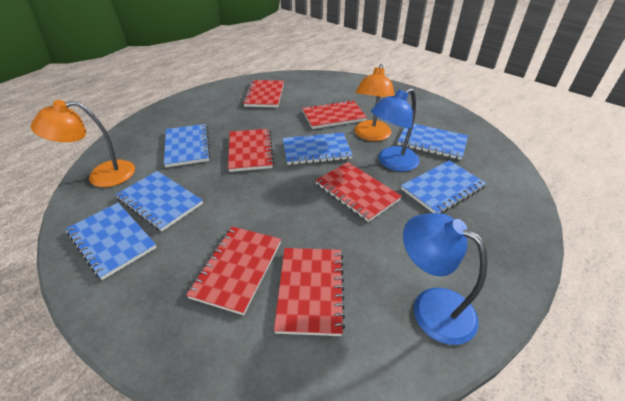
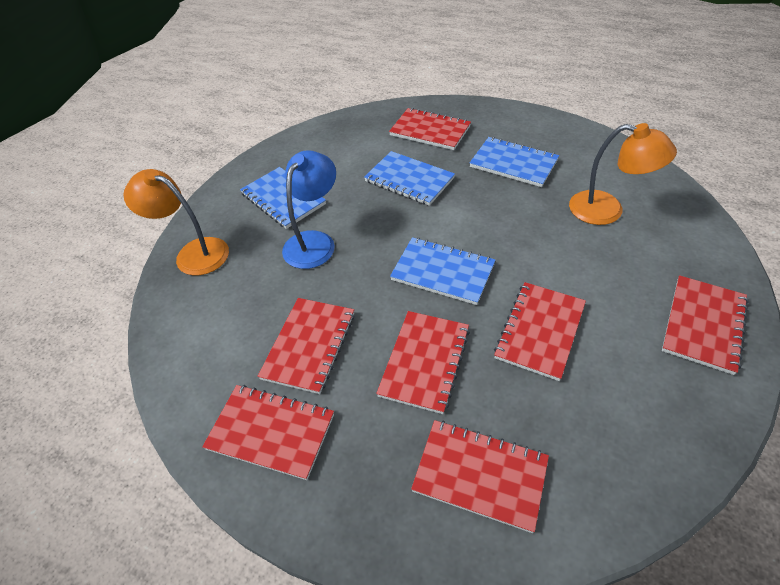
blue lamp: [371,88,420,171] [403,213,487,345] = 2 -> [282,150,336,269] = 1
blue notebook: [66,203,157,280] [115,171,203,231] [164,124,210,167] [283,133,353,165] [397,124,468,160] [401,160,487,214] = 6 -> [240,167,326,229] [364,151,455,206] [390,237,496,305] [470,137,559,187] = 4
red notebook: [186,227,281,315] [228,129,274,172] [243,80,284,107] [274,248,345,336] [302,100,367,129] [315,162,402,222] = 6 -> [202,385,334,480] [257,298,355,394] [376,311,470,414] [389,108,471,150] [411,420,549,533] [494,282,586,381] [662,275,749,375] = 7

